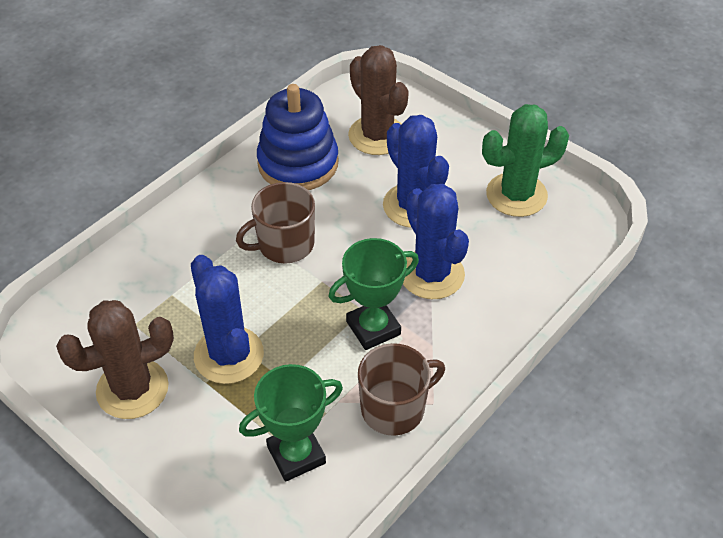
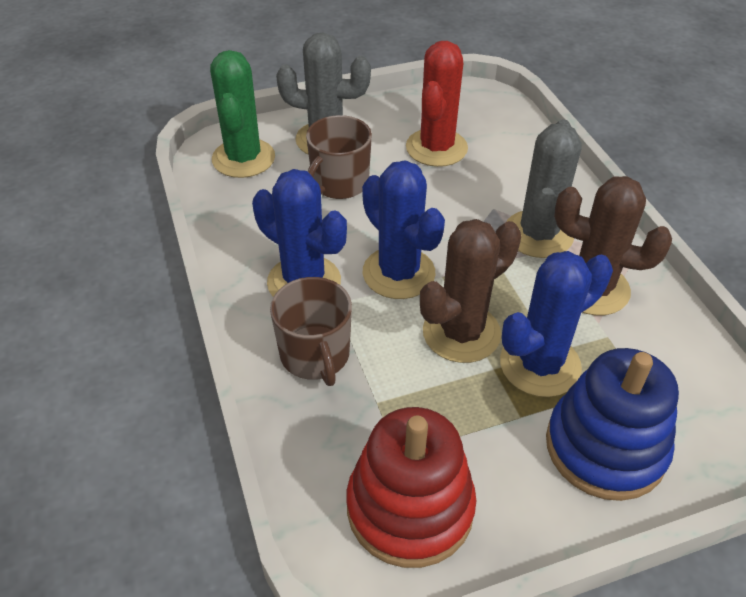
green trophy: [239,364,343,482] [328,238,419,350] = 2 -> none = 0
grey cactus: none = 0 -> [276,33,371,155] [506,119,582,258] = 2
red cactus: none = 0 -> [406,41,468,167] = 1
red stacking toy: none = 0 -> [347,407,476,568] = 1

